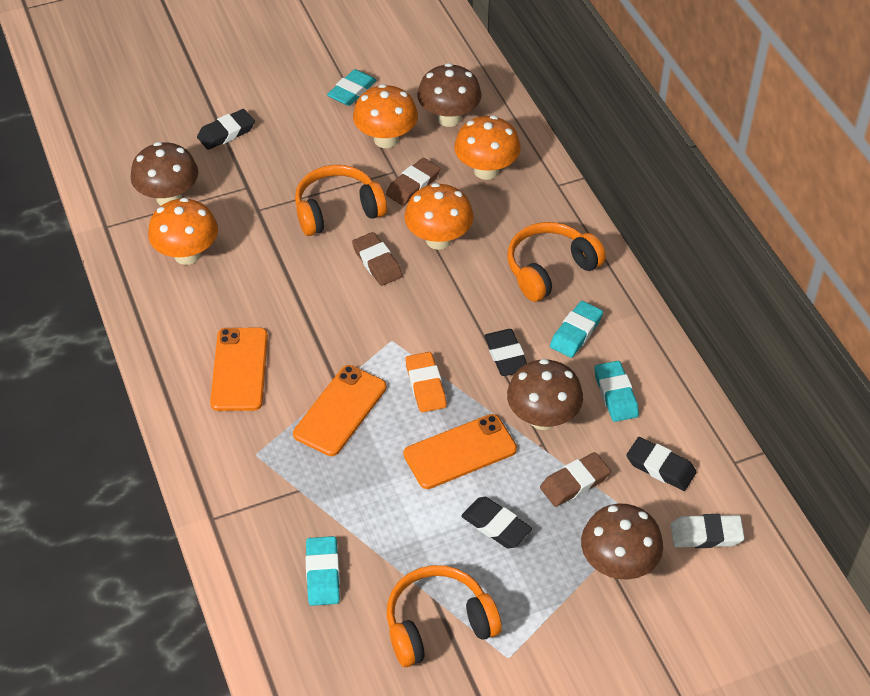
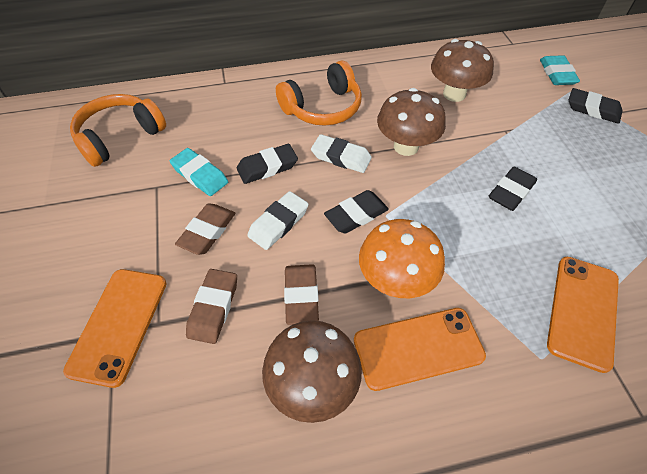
brown mushroom: [131,142,198,206] [417,63,481,127] [507,359,583,430] [581,504,663,580] = 4 -> [262,320,362,423] [377,88,446,156] [431,39,494,102] = 3
orange eraser: [405,352,447,413] = 1 -> none = 0
orange headphones: [295,165,387,236] [387,565,502,667] [508,222,606,302] = 3 -> [70,94,166,167] [276,60,362,126] = 2
orange mushroom: [148,198,218,265] [353,84,418,148] [404,183,473,250] [454,115,521,180] = 4 -> [359,219,445,298] = 1
turquoise eraser: [306,536,340,606] [327,69,377,106] [550,301,603,358] [594,361,639,422] = 4 -> [170,148,228,196] [540,55,580,85] = 2
white eraser: [671,514,745,548] = 1 -> [247,191,309,250] [311,134,372,173] = 2

